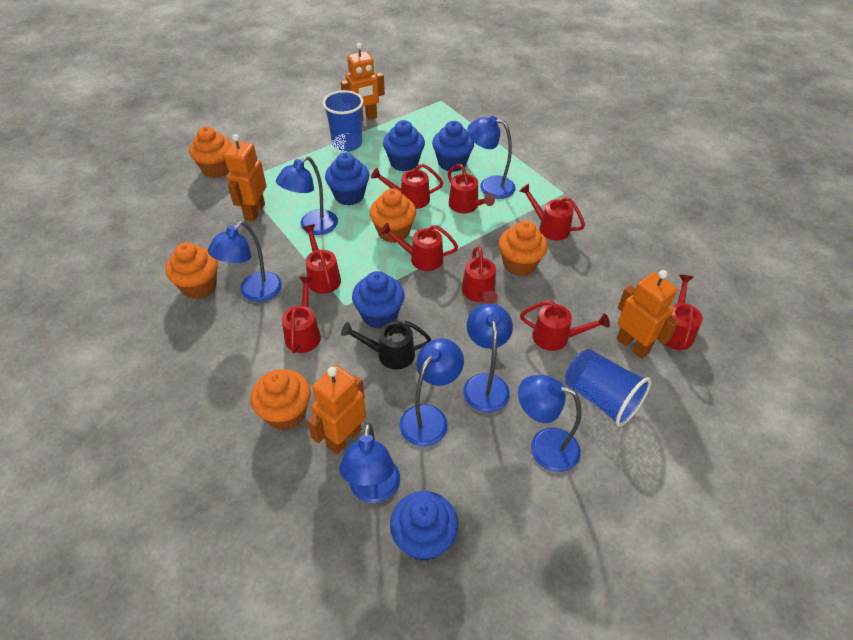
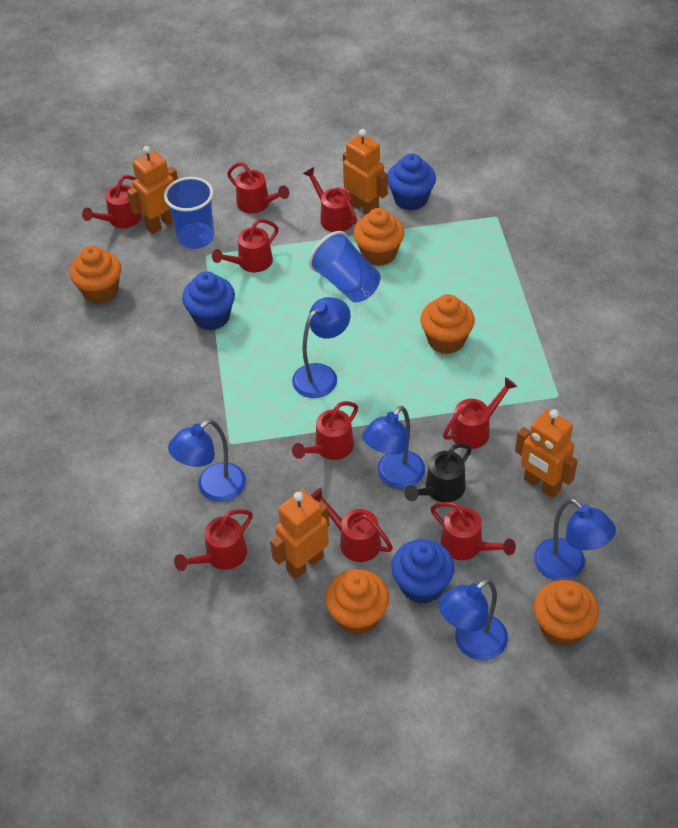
blue cupcake: [325,153,369,206] [352,271,405,329] [383,120,425,171] [390,491,458,561] [432,121,474,172] = 5 -> [182,271,235,330] [388,153,436,211] [391,539,454,604] = 3
blue lamp: [208,221,282,302] [276,156,338,235] [339,423,400,503] [400,338,464,447] [463,304,513,413] [467,116,516,199] [518,375,581,472] = 7 -> [168,419,246,502] [292,297,351,398] [362,406,425,489] [439,579,508,661] [534,498,616,581] = 5

